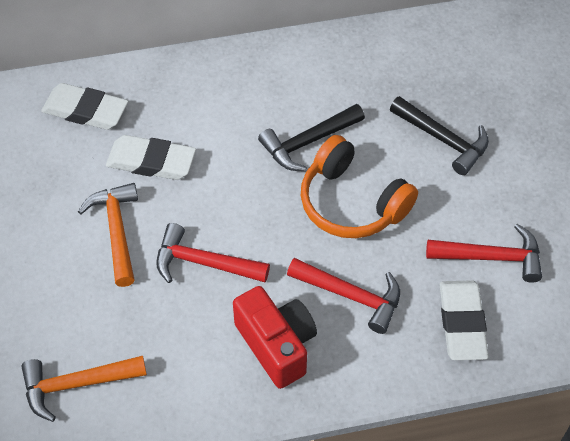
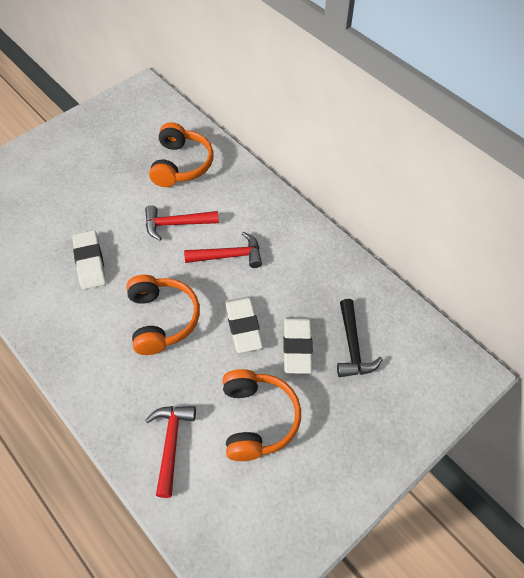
black hammer: [258,104,365,171] [390,96,489,175] = 2 -> [337,299,383,377] = 1
orange hammer: [21,356,147,422] [78,183,138,287] = 2 -> none = 0
orange headphones: [301,135,418,238] = 1 -> [126,275,200,355] [149,122,213,187] [222,369,301,461] = 3
red camera: [233,286,317,389] = 1 -> none = 0

